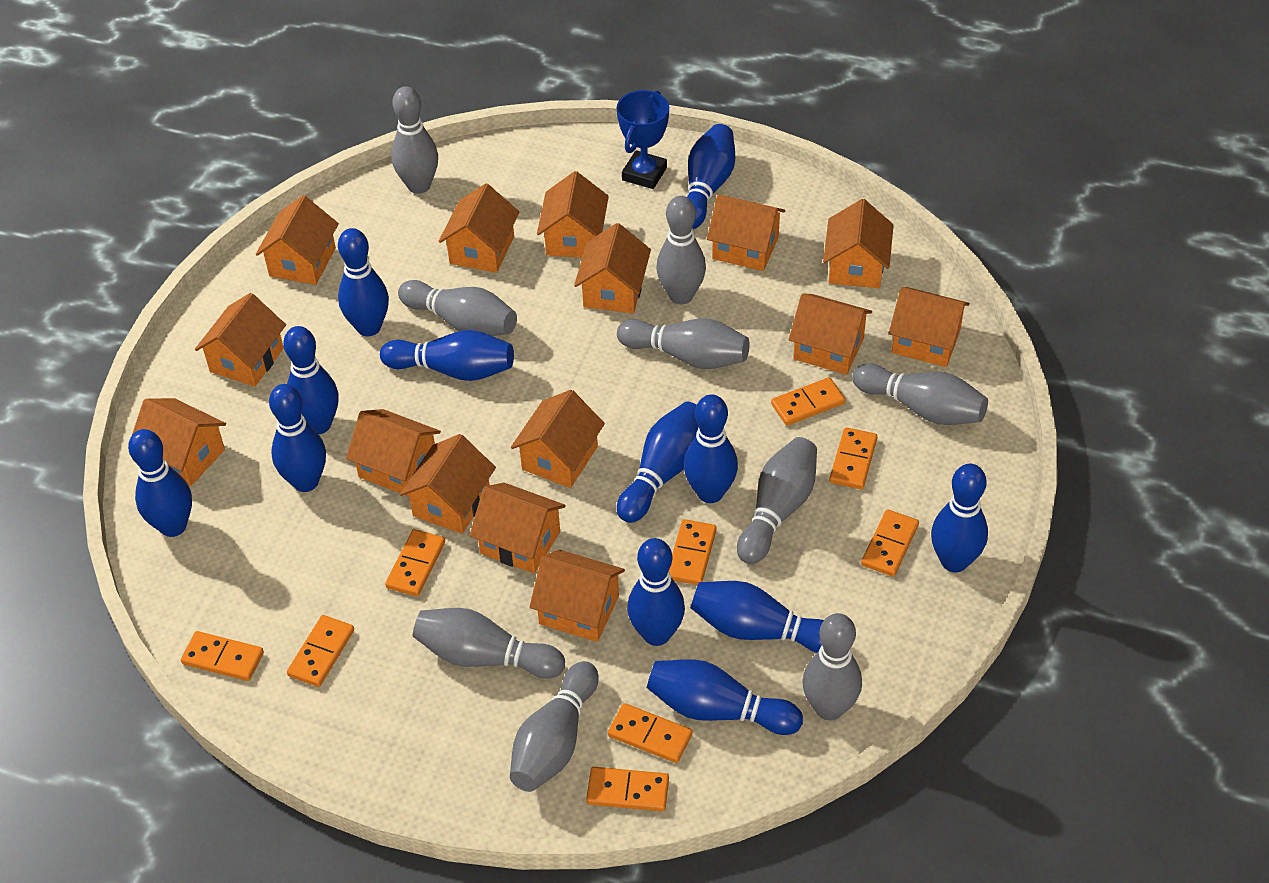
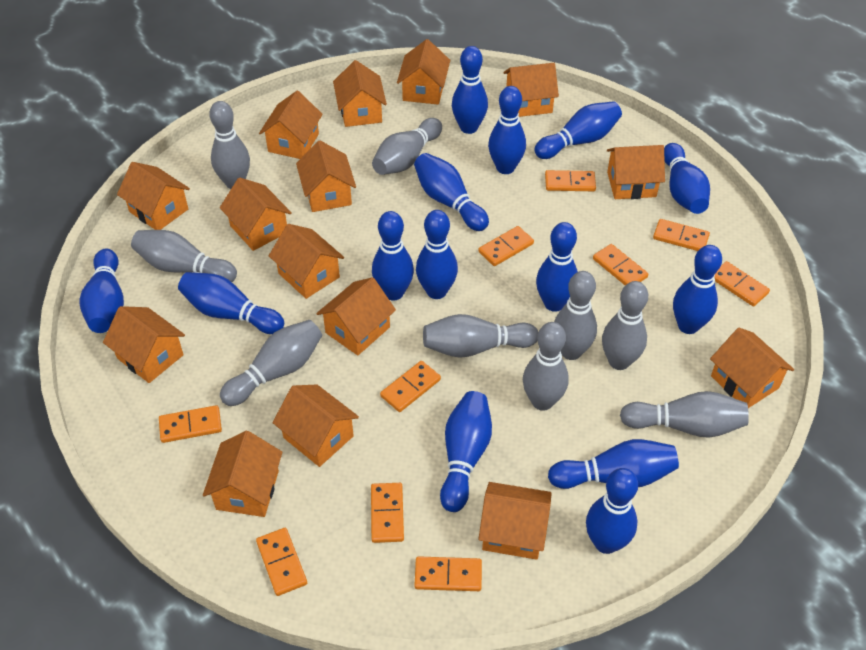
blue bowling pin: [128,429,192,537] [269,384,326,492] [283,326,339,434] [338,228,389,336] [380,330,514,381] [617,402,699,523] [627,538,685,646] [647,659,803,735] [684,394,738,503] [687,124,735,229] [691,581,824,653] [931,464,988,573] = 12 -> [79,249,124,333] [178,272,284,334] [372,211,414,301] [414,153,489,231] [416,210,458,299] [440,391,492,512] [452,46,488,134] [488,86,526,174] [535,101,622,159] [536,222,578,312] [548,439,679,489] [586,468,638,554] [664,143,710,214] [673,245,722,334] = 14
blue trophy: [617,90,669,189] = 1 -> none = 0
orange domino: [181,631,264,681] [287,615,354,687] [385,529,445,596] [586,767,669,811] [608,703,692,763] [669,519,717,585] [771,377,845,426] [829,427,878,490] [861,509,919,577] = 9 -> [159,405,222,443] [256,528,307,596] [371,483,404,543] [380,361,441,412] [415,556,482,591] [479,226,534,266] [545,170,596,191] [593,244,648,285] [653,219,710,251] [714,261,770,306] = 10

